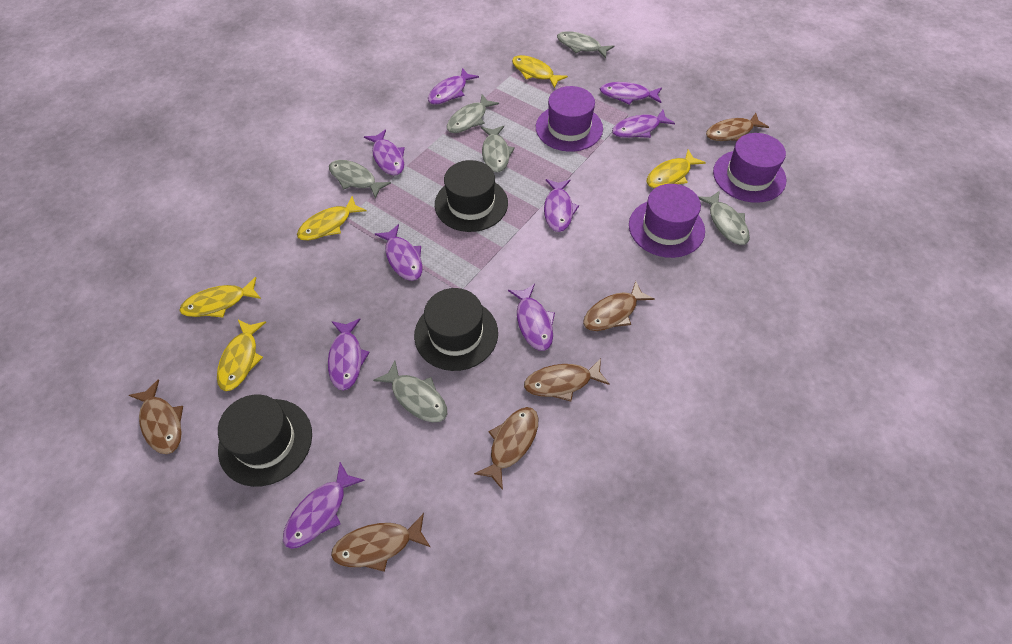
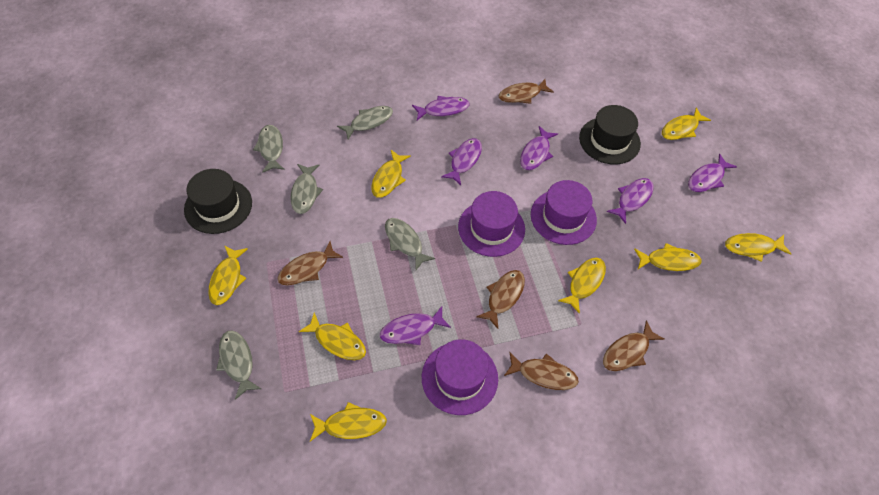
black hat: [218,395,312,487] [414,288,498,371] [435,160,508,232] = 3 -> [184,169,252,234] [579,105,641,164] = 2
brown fish: [129,379,183,454] [331,513,430,572] [474,407,538,490] [524,358,610,401] [583,281,654,331] [706,113,769,141] = 6 -> [277,241,343,285] [476,270,525,329] [499,79,554,104] [504,352,579,390] [603,320,664,371] = 5
grey fish: [329,160,391,199] [373,361,447,422] [447,95,499,133] [481,125,515,173] [557,31,614,58] [698,191,750,245] = 6 -> [216,330,261,400] [253,125,285,173] [290,164,323,214] [337,106,393,140] [385,218,435,270] = 5
purple fish: [283,462,365,549] [328,319,370,390] [364,129,405,175] [375,224,423,281] [428,68,479,105] [508,284,555,351] [544,179,579,232] [600,82,662,105] [612,110,675,138] = 9 -> [380,306,451,345] [412,96,470,120] [441,138,482,185] [520,126,558,170] [607,178,654,224] [688,154,737,192] = 6
yellow fish: [179,277,261,318] [217,320,266,391] [297,196,367,240] [512,55,568,88] [647,150,706,188] = 5 -> [208,245,248,305] [299,313,366,360] [310,402,387,441] [371,150,411,198] [558,258,606,314] [634,243,702,271] [662,107,711,140] [725,233,791,262] = 8

